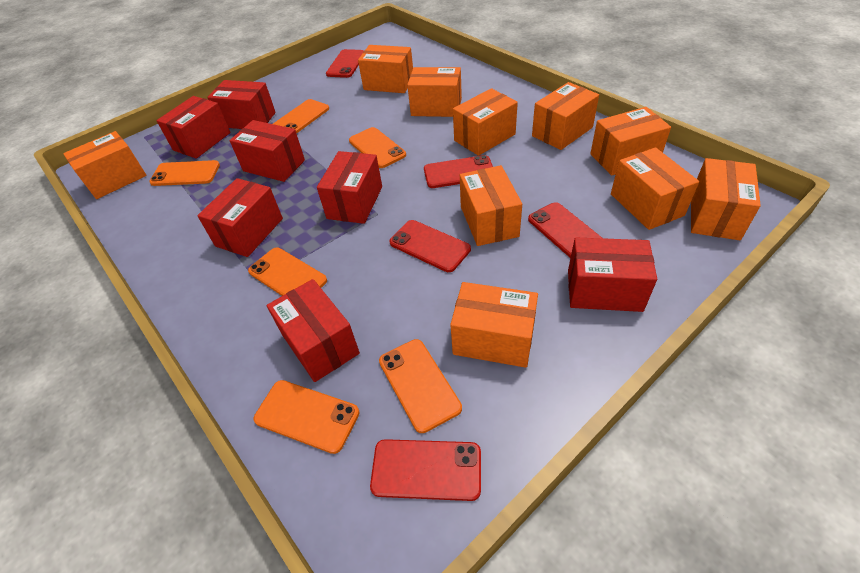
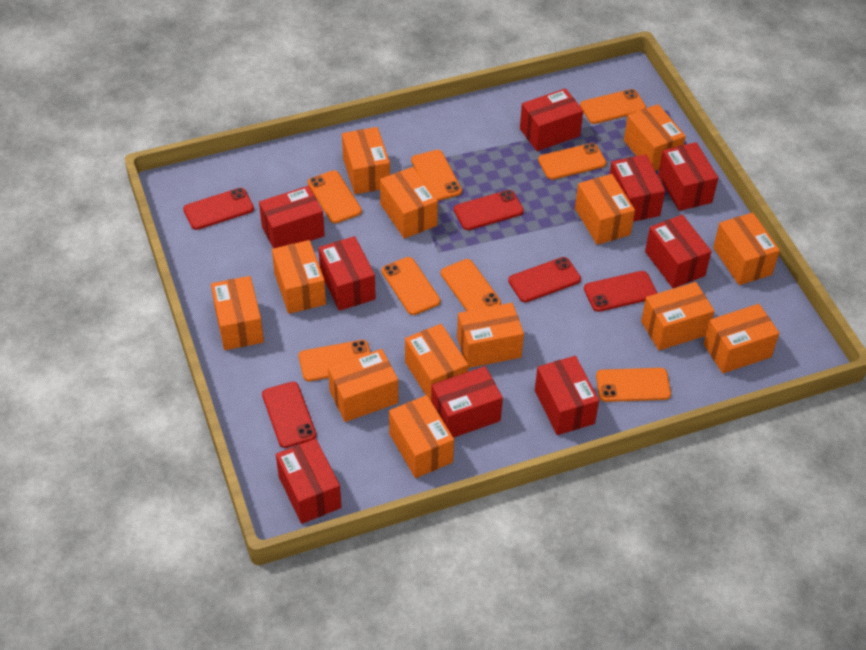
orange box: [63,131,147,199] [358,45,413,93] [407,67,462,117] [450,282,538,368] [453,88,518,156] [460,165,522,246] [532,82,599,150] [590,107,671,176] [611,147,699,230] [691,158,761,240] = 10 -> [211,276,264,350] [272,240,326,314] [328,349,398,422] [342,127,390,194] [380,167,438,239] [389,395,454,478] [405,324,468,400] [457,303,524,368] [575,174,635,245] [624,104,686,171] [641,282,714,350] [703,304,779,373] [713,213,780,285] = 13
orange phone: [149,160,220,186] [248,248,327,296] [254,380,359,454] [273,99,329,134] [349,127,406,168] [379,339,462,433] = 6 -> [299,340,371,381] [308,170,362,223] [382,257,440,315] [411,150,462,201] [441,259,501,311] [538,143,606,180] [580,89,646,124] [596,368,671,402] = 8
red box: [156,96,231,159] [197,178,283,257] [207,80,276,129] [230,120,305,182] [267,279,360,382] [317,151,382,224] [568,237,657,312] = 7 -> [259,186,325,248] [276,439,341,524] [318,236,376,311] [431,366,503,438] [520,88,583,151] [535,356,599,435] [610,154,665,222] [645,215,712,288] [658,142,718,211] = 9

